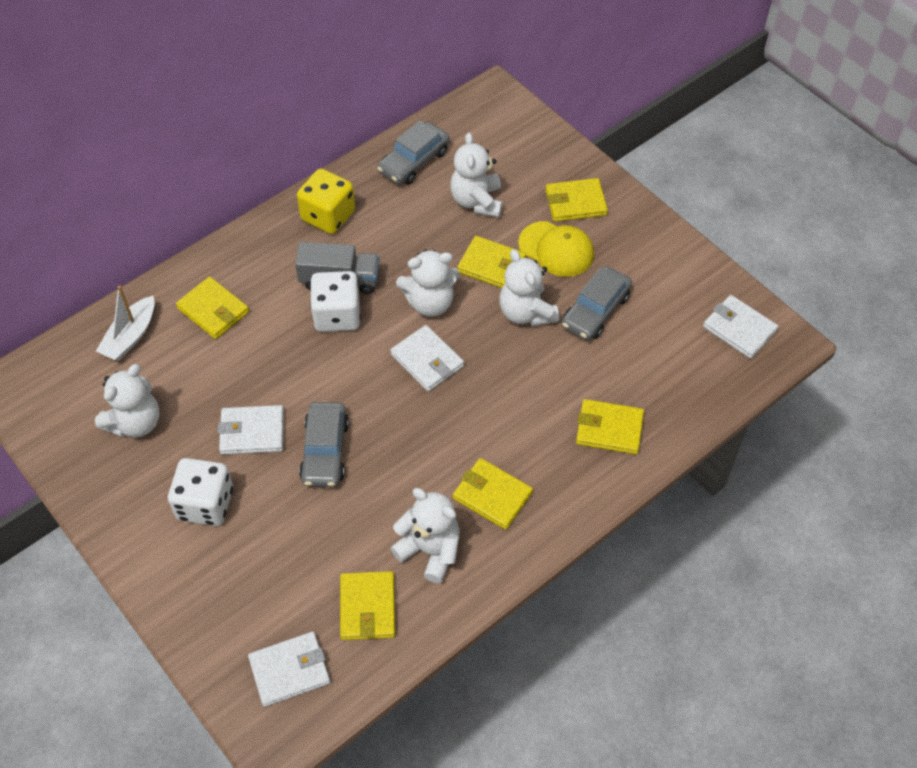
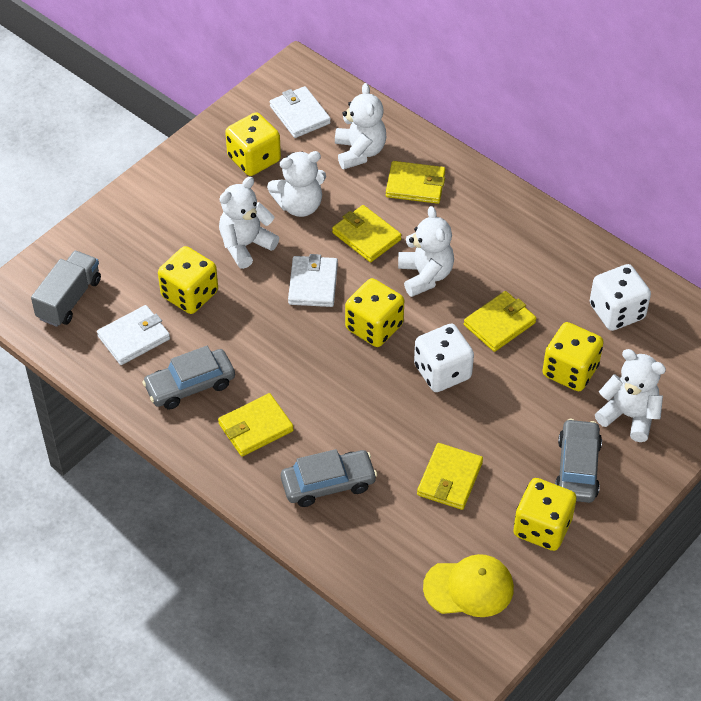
white boat: [96,285,155,361] = 1 -> none = 0
white wallet: [218,405,284,455] [248,632,330,707] [390,325,464,391] [703,295,778,359] = 4 -> [97,305,170,365] [270,86,331,138] [288,254,338,307] = 3
yellow dice: [297,168,355,234] = 1 -> [158,246,218,314] [225,112,281,176] [345,278,404,347] [513,478,577,551] [542,322,604,391] = 5
yellow wallet: [176,277,249,339] [340,571,395,640] [453,458,533,530] [457,236,526,288] [545,178,608,222] [576,399,644,455] = 6 -> [218,393,294,456] [332,205,402,262] [386,161,446,204] [417,443,483,510] [464,291,536,352] = 5

